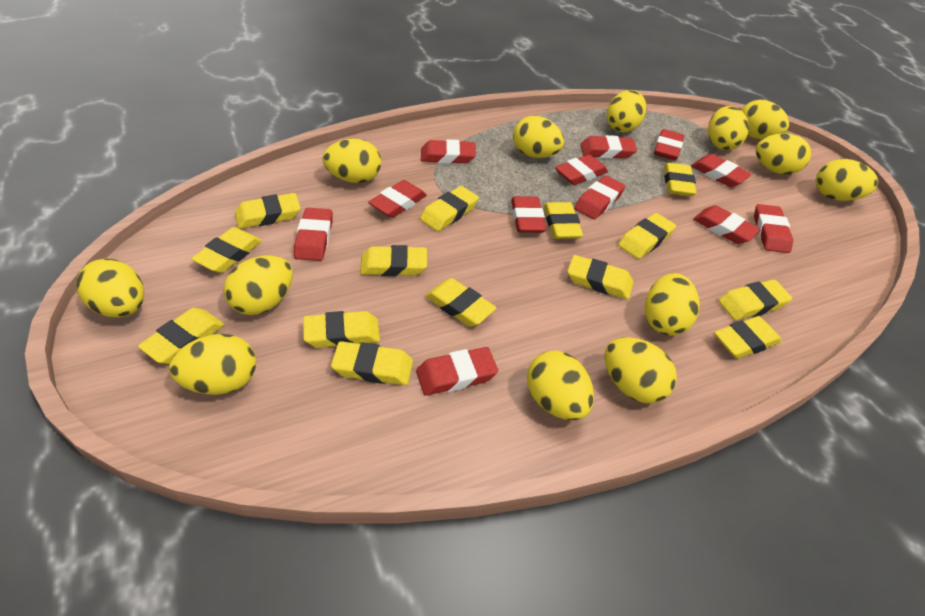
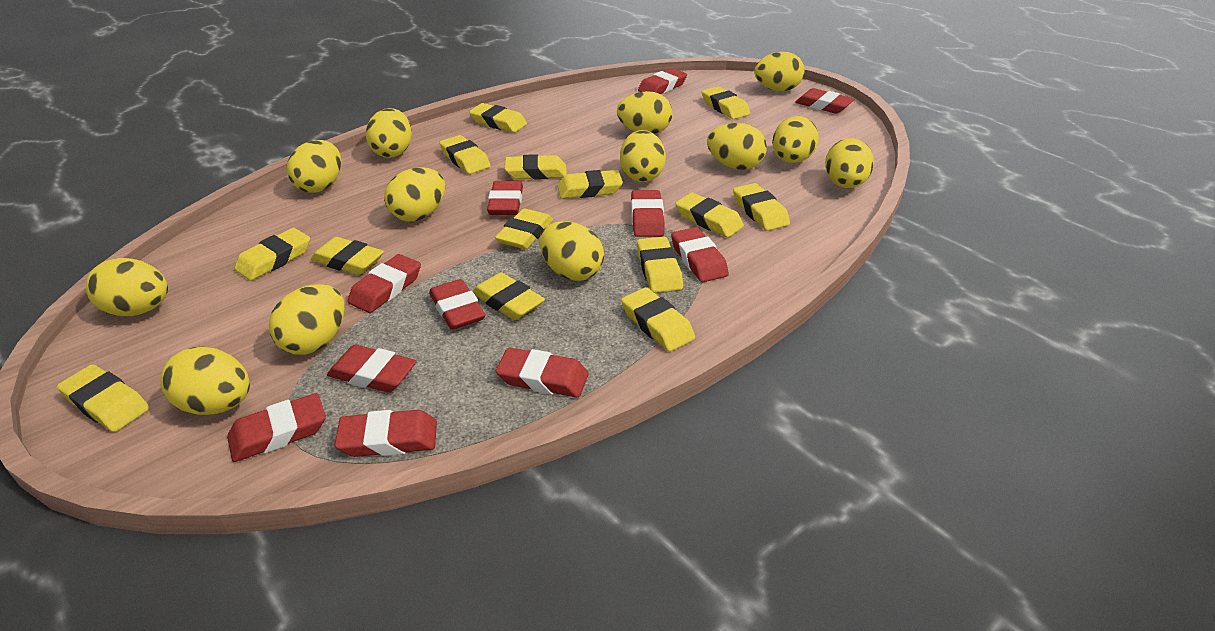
red eraser: [294,208,333,261] [368,180,427,218] [416,347,498,396] [421,139,476,164] [511,196,546,233] [555,154,608,185] [574,176,625,220] [580,135,637,158] [654,129,684,161] [691,154,752,187] [693,205,761,244] [754,204,793,253] = 12 -> [227,393,326,462] [327,345,417,393] [334,410,437,457] [348,254,421,313] [429,279,486,330] [487,181,523,215] [496,348,589,398] [631,190,665,237] [638,68,687,94] [671,227,729,282] [795,88,854,114] = 11

